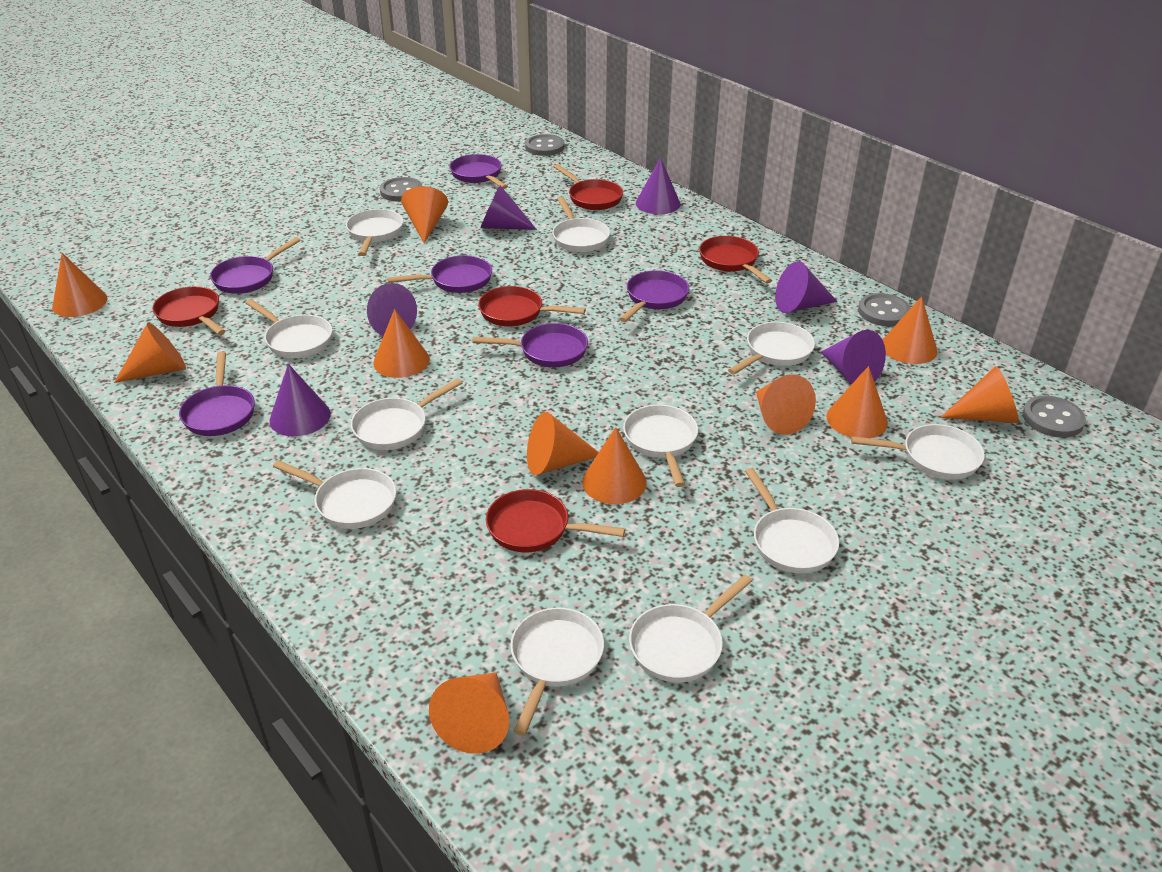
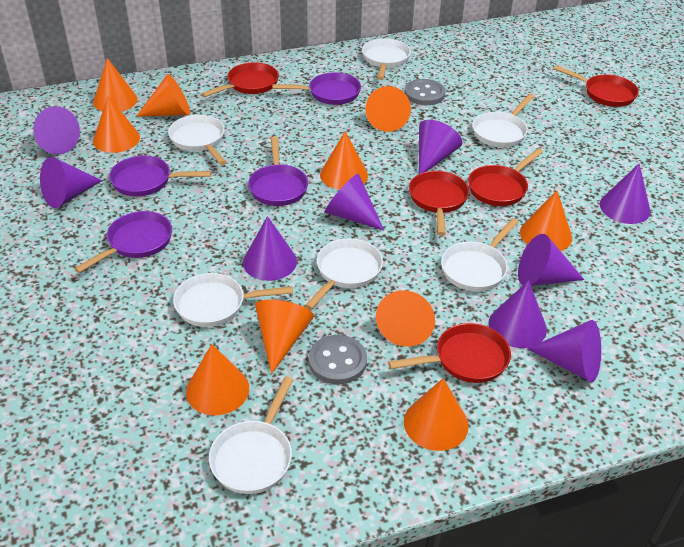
grey button: [380,177,422,202] [525,134,565,156] [858,293,911,326] [1023,396,1086,438] = 4 -> [309,335,367,384] [404,79,446,105] = 2
orange cone: [52,253,108,317] [114,323,186,383] [373,309,430,378] [401,186,448,243] [429,673,509,754] [527,412,599,475] [582,427,647,504] [756,374,816,435] [826,366,888,438] [883,296,938,364] [940,366,1019,423] = 11 -> [93,58,137,112] [93,96,140,153] [136,74,190,117] [186,344,249,415] [255,300,314,374] [320,131,368,190] [365,86,411,132] [376,290,435,347] [404,378,469,451] [520,190,572,251] = 10
purple cone: [269,364,331,436] [367,283,417,336] [480,185,537,230] [636,157,680,214] [775,261,838,313] [820,330,886,384] = 6 -> [33,106,80,154] [40,157,102,208] [243,216,297,281] [325,174,384,231] [419,120,462,174] [488,281,547,348] [518,234,585,286] [527,320,601,382] [600,164,651,224] = 9
purple pan: [179,352,255,436] [210,237,301,294] [387,255,492,293] [450,154,508,189] [472,323,588,367] [620,270,689,322] = 6 -> [74,211,172,273] [109,156,212,196] [248,136,308,206] [272,72,361,105] = 4
white pan: [246,299,332,358] [273,460,396,529] [346,209,403,256] [351,378,462,450] [510,608,604,736] [552,196,610,252] [623,405,698,487] [629,574,753,683] [728,322,815,375] [745,468,839,574] [851,424,985,480] = 11 -> [168,115,226,165] [173,273,293,327] [209,376,293,494] [305,238,383,310] [362,38,411,80] [441,218,518,292] [472,94,534,148] = 7

